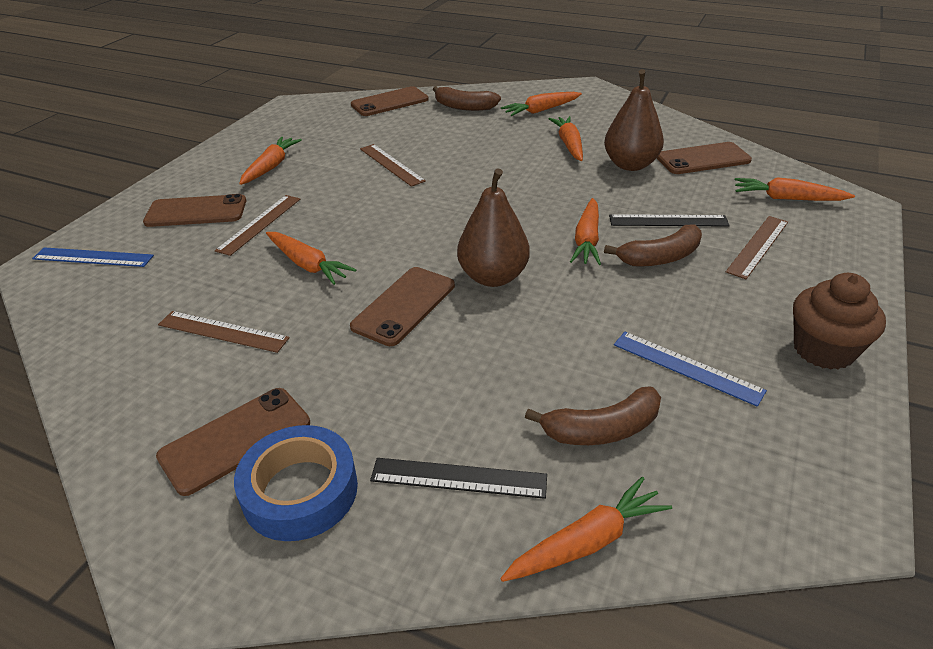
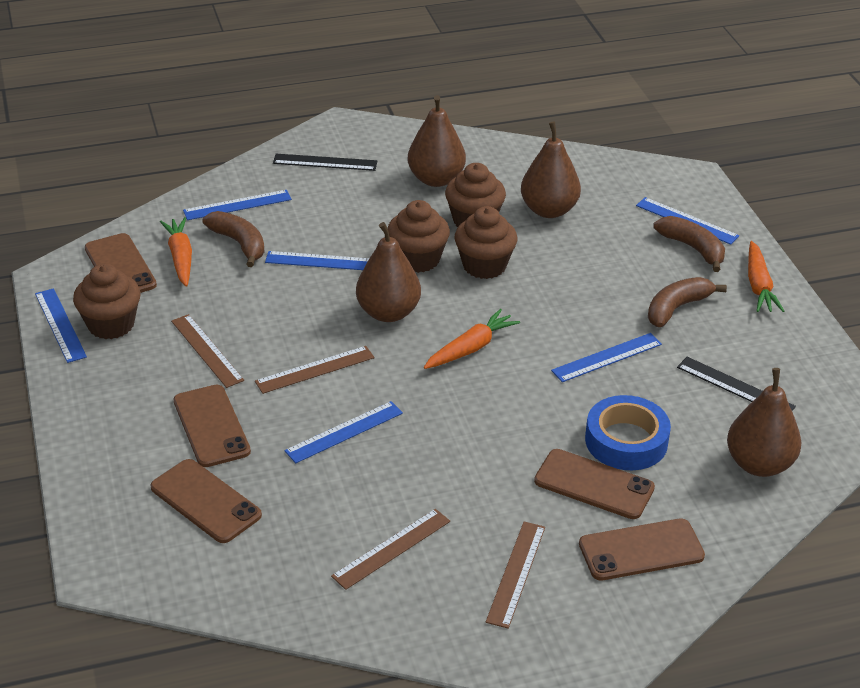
blue ruler: [32,247,154,267] [614,332,767,407] = 2 -> [35,288,87,363] [183,190,292,220] [265,251,369,270] [284,401,403,463] [551,333,662,382] [636,197,739,245] = 6
brown cupcake: [793,273,886,370] = 1 -> [73,263,140,339] [387,200,450,273] [445,163,506,227] [455,206,517,279] = 4
brown pear: [457,168,530,287] [604,69,664,171] = 2 -> [356,222,421,322] [408,95,466,187] [521,122,581,218] [727,368,801,477] = 4
orange carrot: [239,137,302,185] [266,232,356,285] [500,477,672,582] [501,92,582,116] [549,116,583,161] [570,198,601,265] [735,177,855,201] = 7 -> [160,217,192,287] [424,309,520,369] [748,241,784,312] = 3

